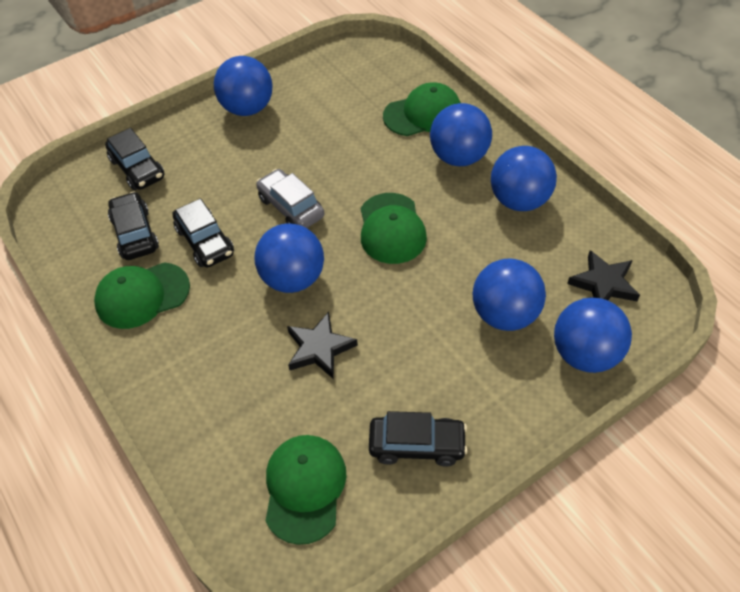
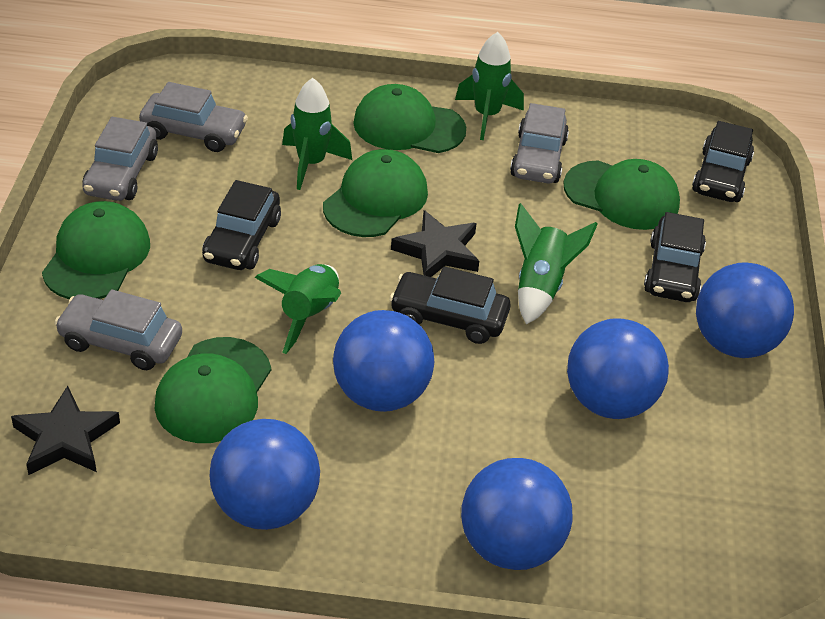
blue ball: [214,56,273,116] [255,224,324,293] [430,103,492,166] [473,259,546,331] [491,146,557,211] [554,298,632,373] = 6 -> [209,419,320,530] [333,310,434,412] [461,458,572,570] [567,318,669,419] [696,263,794,358] = 5
green cap: [94,262,190,329] [265,435,346,545] [361,193,427,264] [383,82,461,136] = 4 -> [42,201,150,299] [154,337,271,443] [323,149,428,237] [353,84,466,153] [563,159,680,230] = 5
green rocket: none = 0 -> [255,264,341,354] [282,78,352,190] [455,32,524,140] [515,203,598,324] = 4
grey car: [256,169,324,228] = 1 -> [54,289,182,370] [82,117,158,201] [139,82,248,152] [510,103,569,183] = 4

